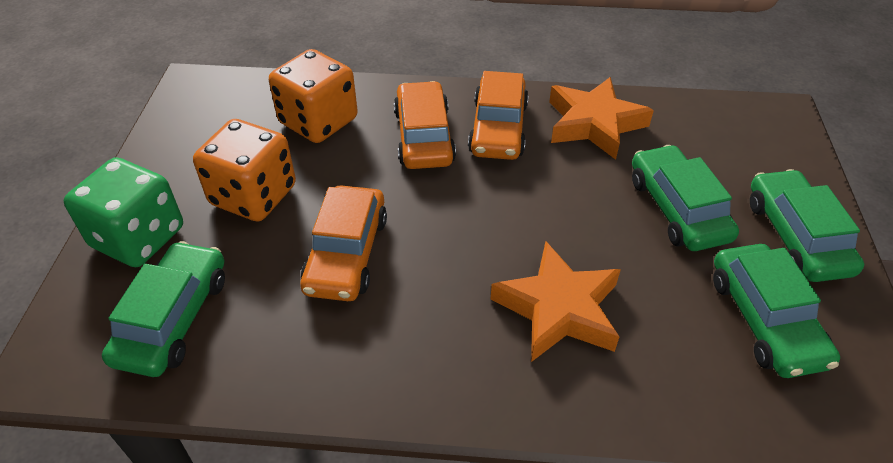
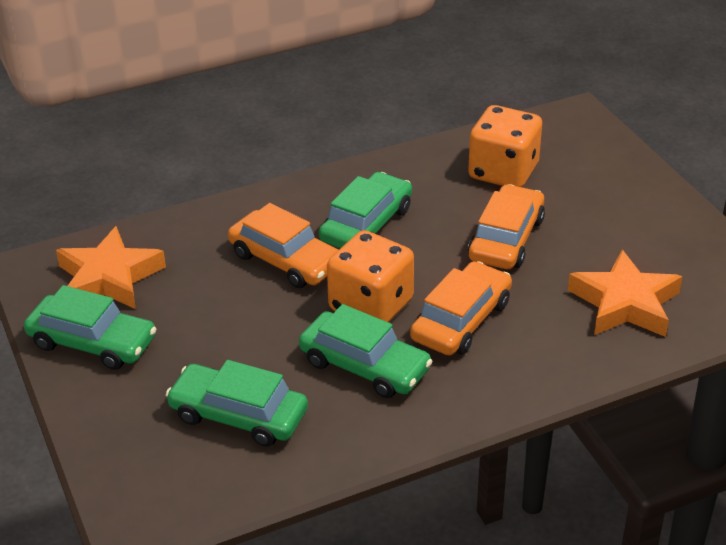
green dice: [64,158,183,267] = 1 -> none = 0

